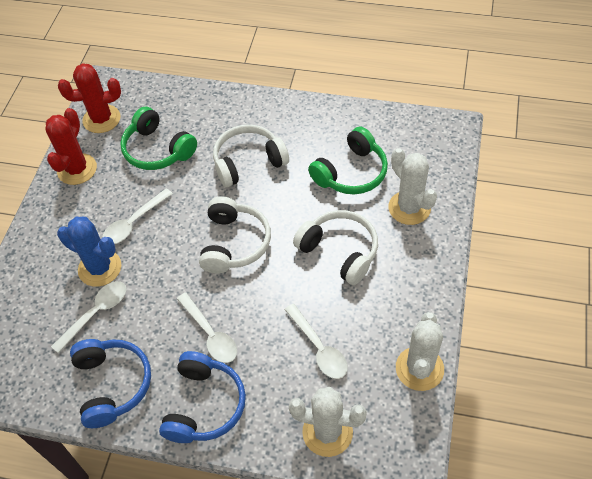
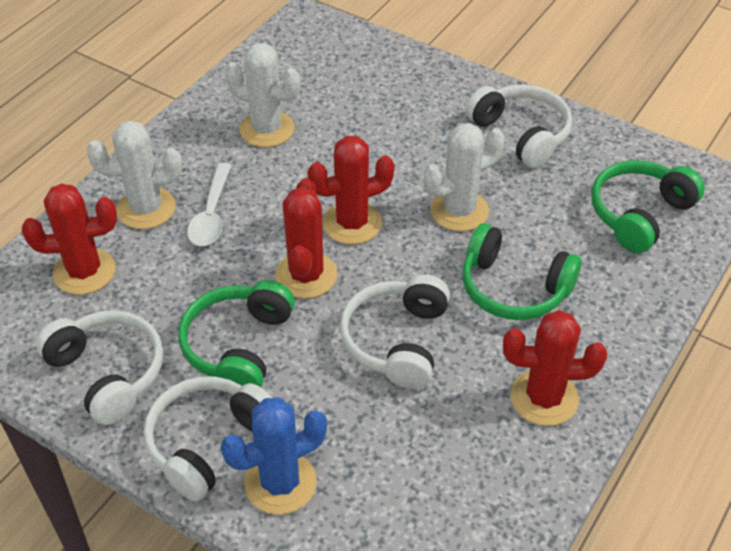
blue headphones: [70,339,151,428] [159,351,246,443] = 2 -> none = 0
green headphones: [120,107,197,170] [308,127,388,194] = 2 -> [178,280,295,387] [462,223,582,320] [591,160,705,253] = 3
red cactus: [45,108,97,185] [58,63,121,133] = 2 -> [22,183,117,295] [275,178,337,299] [307,136,395,244] [503,310,607,426] = 4
white headphones: [199,196,271,274] [213,124,289,187] [293,210,378,285] = 3 -> [36,310,163,425] [144,376,272,502] [340,274,450,389] [466,85,572,168] = 4
white spoon: [51,281,126,353] [102,188,173,244] [177,293,237,363] [284,304,348,379] = 4 -> [187,163,232,246] = 1

